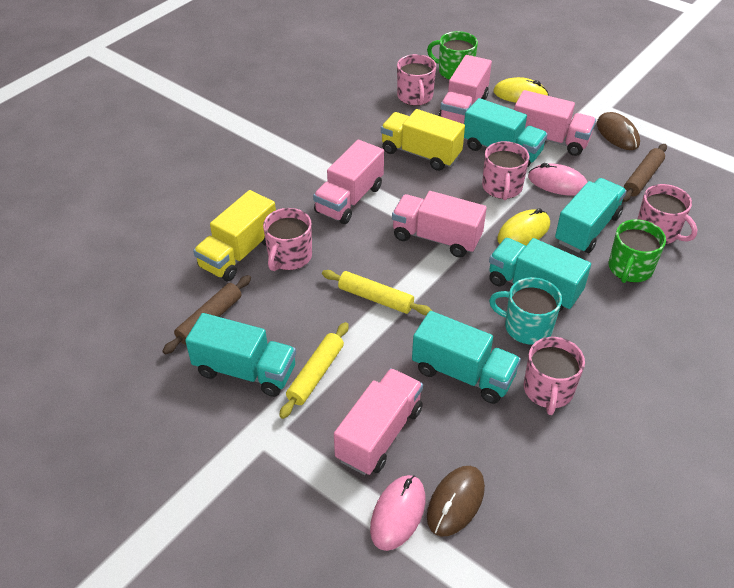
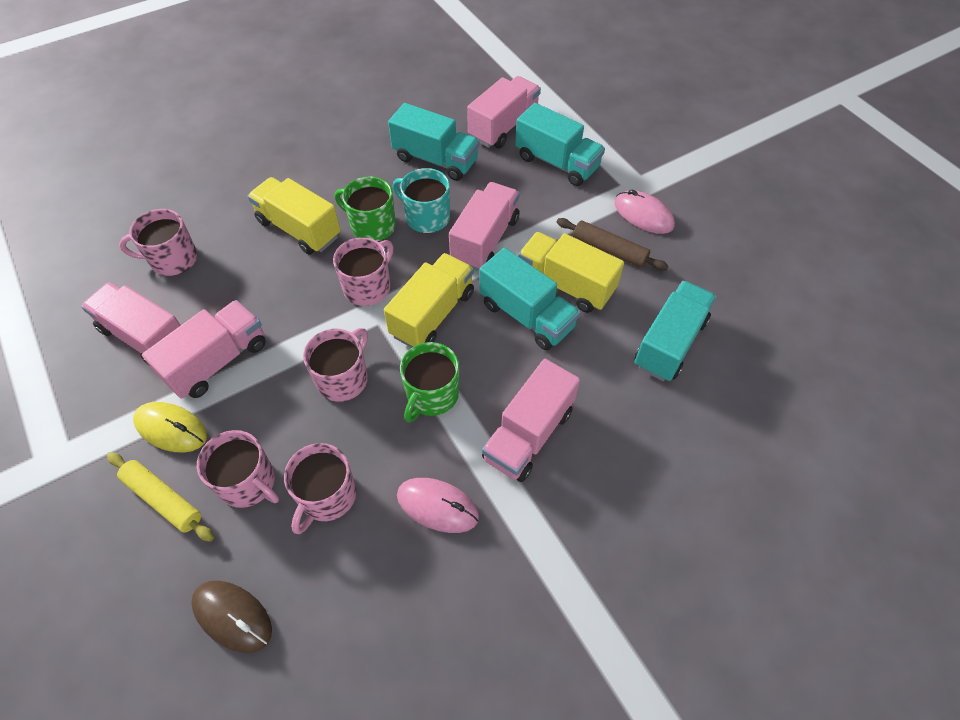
brown mouse: [427,466,485,537] [597,112,640,150] = 2 -> [191,581,272,653] = 1
brown rolling pin: [162,275,251,354] [622,144,667,202] = 2 -> [557,218,668,271] = 1
turquoise truck: [185,313,296,397] [412,311,521,404] [464,98,548,168] [489,238,591,312] [555,178,627,253] = 5 -> [388,103,479,181] [479,248,580,350] [515,103,605,186] [634,281,717,381] = 4
yellow mouse: [493,77,549,103] [497,208,550,246] = 2 -> [133,402,207,452] = 1
yellow rolling pin: [279,322,349,419] [322,270,432,315] = 2 -> [107,452,214,542] = 1
yellow truck: [193,190,276,281] [381,109,465,171] = 2 -> [248,177,341,255] [384,253,474,348] [518,232,624,313] = 3

